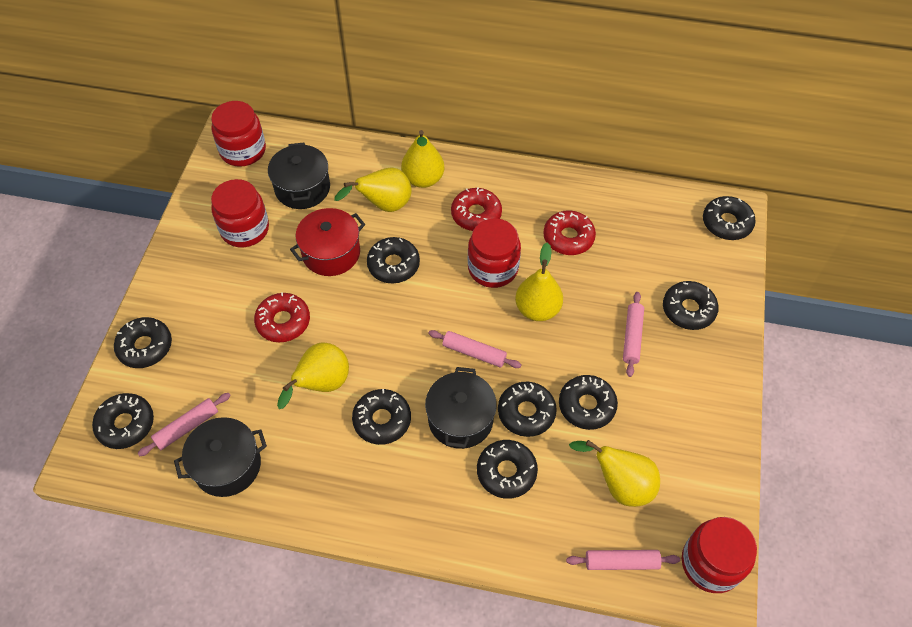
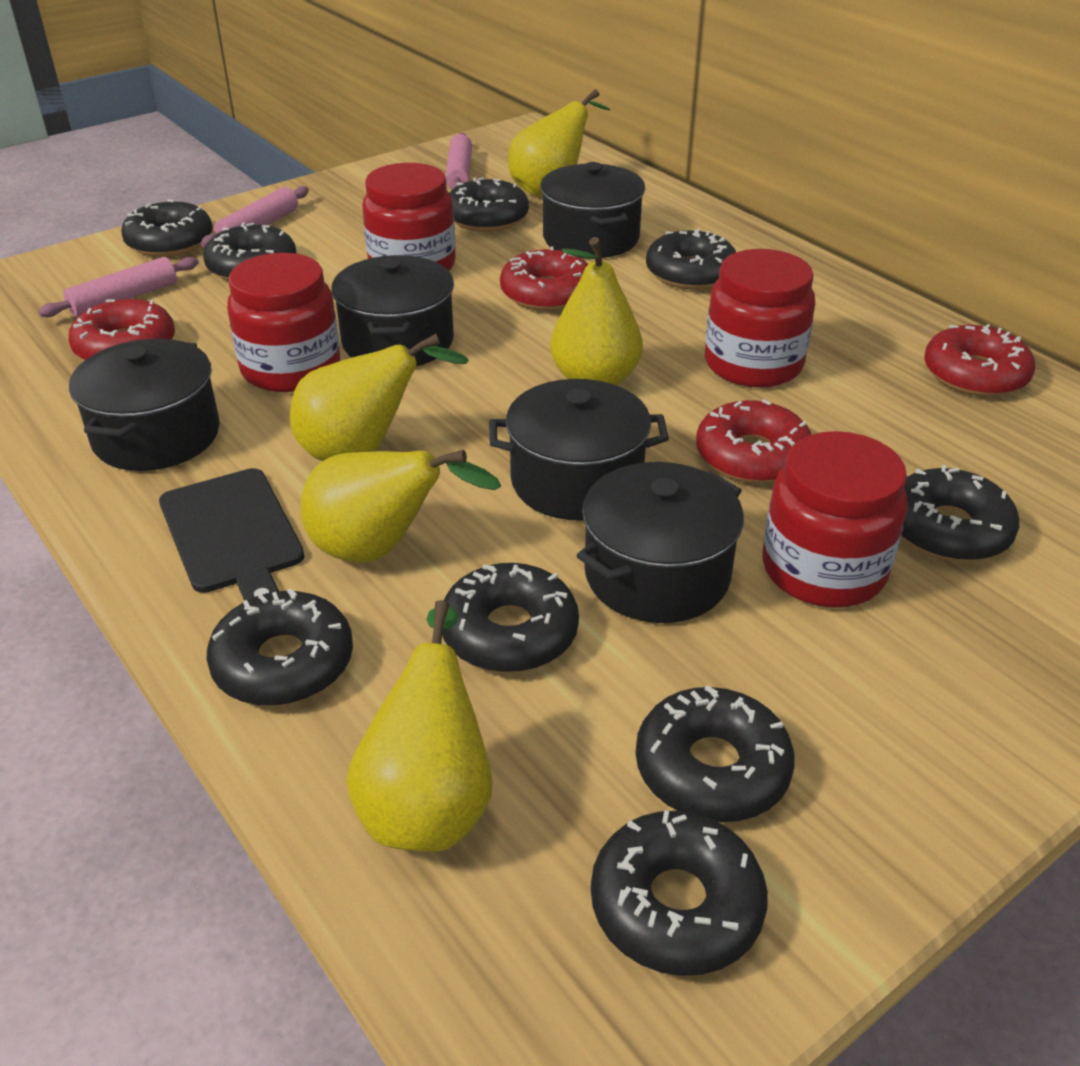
black cutting board: none = 0 -> [159,468,305,601] = 1
black pot: [174,417,267,497] [268,142,330,209] [425,367,497,449] = 3 -> [69,339,220,471] [331,255,454,366] [489,379,669,520] [540,162,645,258] [577,462,744,623] = 5
pink rolling pin: [137,393,231,456] [429,330,522,368] [566,550,680,570] [623,292,644,377] = 4 -> [38,257,199,317] [200,186,309,248] [445,133,472,190] = 3
red donut: [254,292,310,342] [451,187,502,231] [543,210,596,255] = 3 -> [68,299,175,360] [500,246,588,311] [696,399,812,483] [924,324,1035,397] = 4
red pot: [290,208,365,276] = 1 -> none = 0

